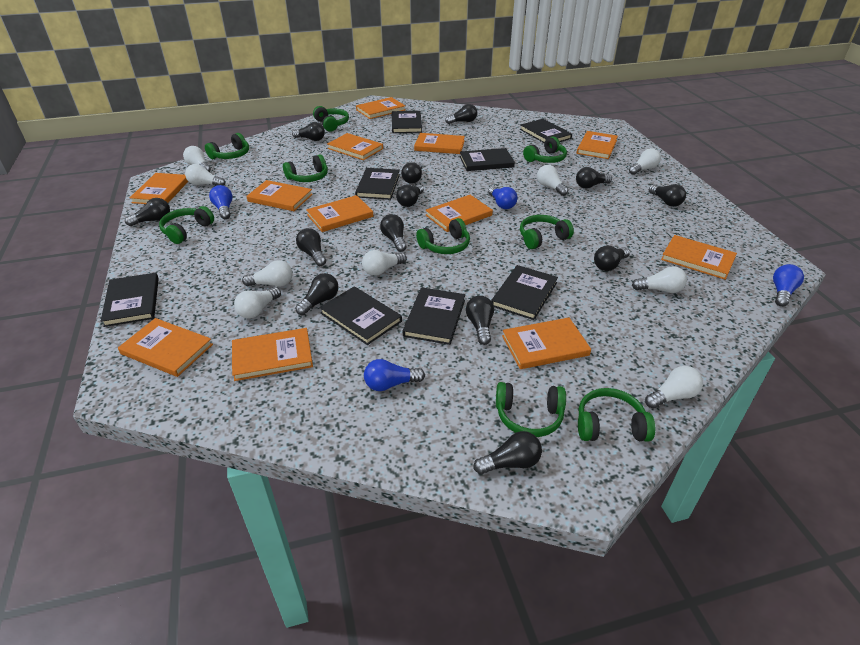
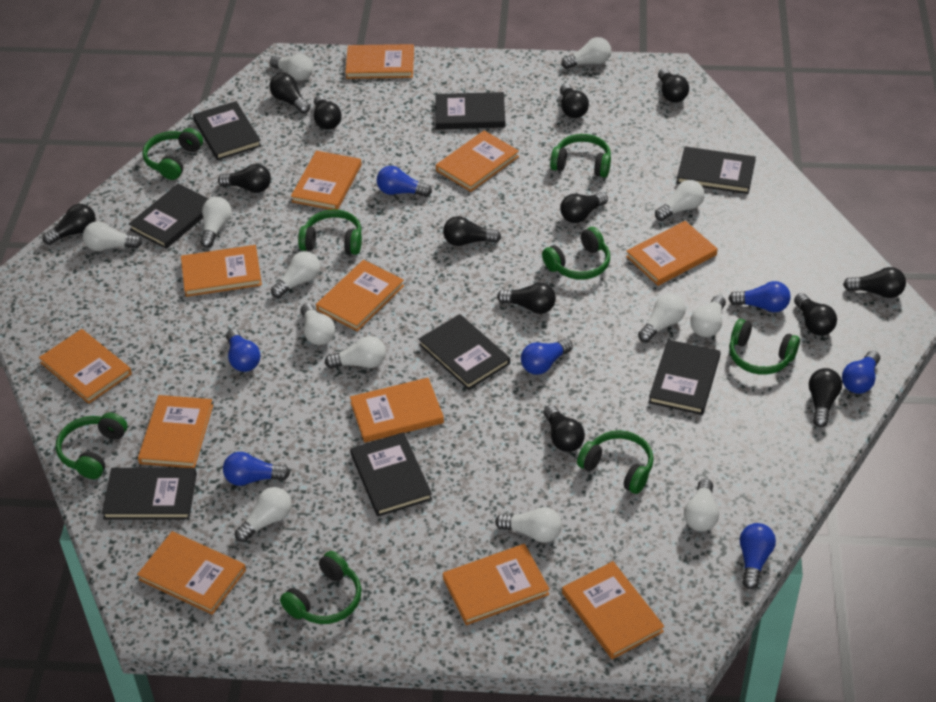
blue light bulb: [209,185,233,219] [364,359,425,391] [488,187,518,209] [773,264,804,307] = 4 -> [223,452,290,486] [226,329,260,372] [377,166,432,197] [521,338,573,375] [728,281,791,312] [740,523,776,589] [842,351,880,394] = 7
green headphones: [159,206,214,244] [205,133,249,159] [283,155,328,182] [313,106,349,132] [416,218,470,254] [496,382,566,437] [520,215,574,249] [523,137,567,163] [578,388,655,442] = 9 -> [56,413,127,479] [142,128,203,180] [280,551,361,624] [298,210,362,255] [542,227,610,280] [550,134,611,178] [577,430,653,494] [729,319,800,375] = 8
white light bulb: [183,146,211,172] [185,164,225,186] [234,287,281,319] [242,260,293,287] [362,250,407,276] [537,165,568,196] [629,148,661,175] [632,266,687,293] [645,366,703,409] = 9 -> [83,221,142,251] [200,197,232,248] [235,487,292,542] [270,54,313,81] [271,251,320,298] [301,303,335,345] [325,336,386,369] [495,507,562,543] [561,37,611,69] [638,293,686,342] [655,180,705,221] [684,479,719,531] [690,295,726,337] = 13

